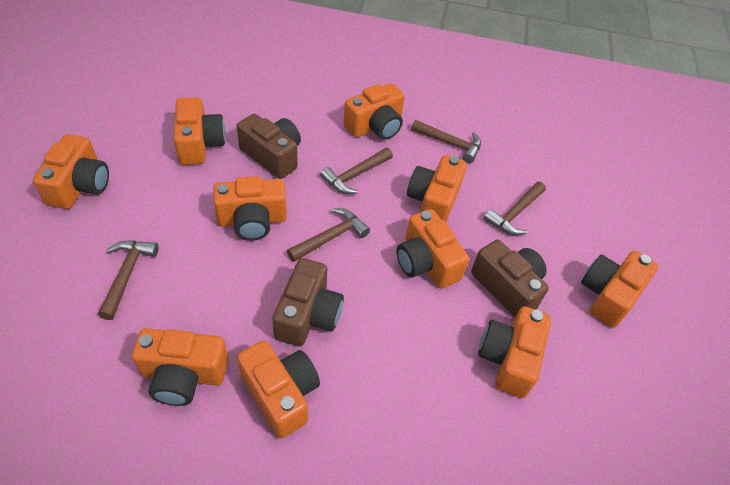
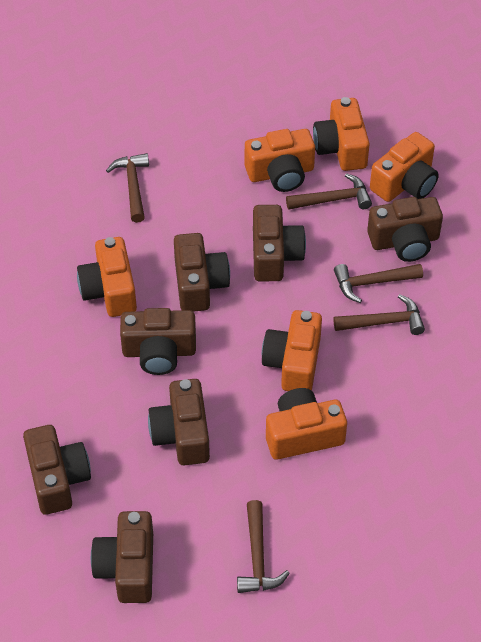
brown camera: [236,114,301,179] [272,258,344,346] [471,240,549,317] = 3 -> [23,425,91,515] [91,511,153,603] [120,308,196,375] [148,379,210,465] [174,233,230,312] [253,205,306,281] [367,197,443,262] = 7
orange camera: [33,134,109,209] [132,328,228,406] [174,97,226,165] [213,176,287,241] [237,340,320,439] [343,83,405,140] [396,209,469,288] [407,155,467,222] [478,306,551,398] [581,251,658,328] = 10 -> [77,237,137,317] [245,129,315,192] [262,310,322,391] [266,388,347,460] [313,97,370,171] [370,132,439,202] = 6

